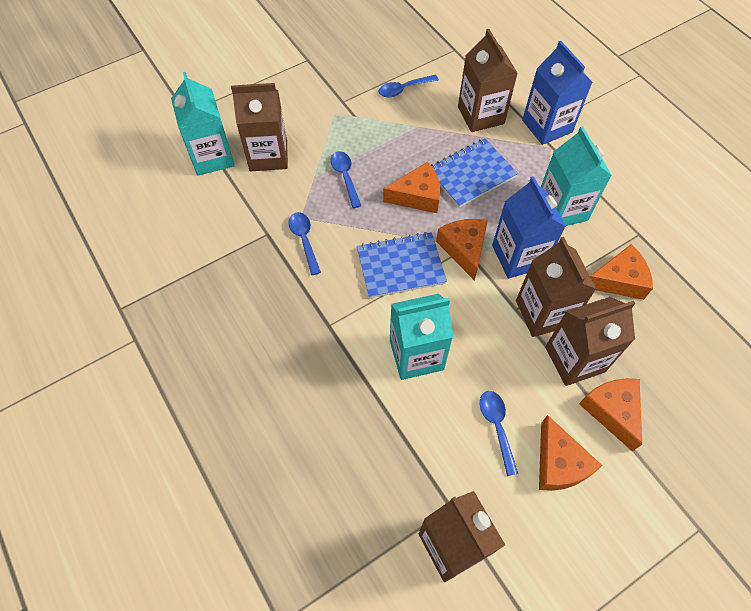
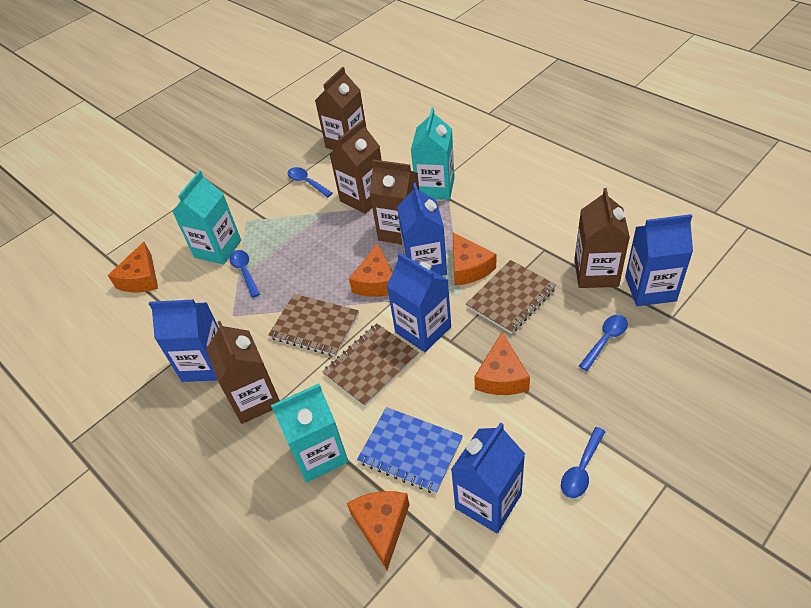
blue carton: [492,176,566,278] [522,41,593,145] = 2 -> [149,299,219,382] [387,253,451,352] [397,183,447,276] [451,422,525,533] [625,214,693,306] = 5
blue notebook: [357,232,447,298] [431,138,518,208] = 2 -> [357,407,463,494] = 1
brown notebook: none = 0 -> [268,294,359,356] [322,323,419,407] [466,260,556,334] = 3

